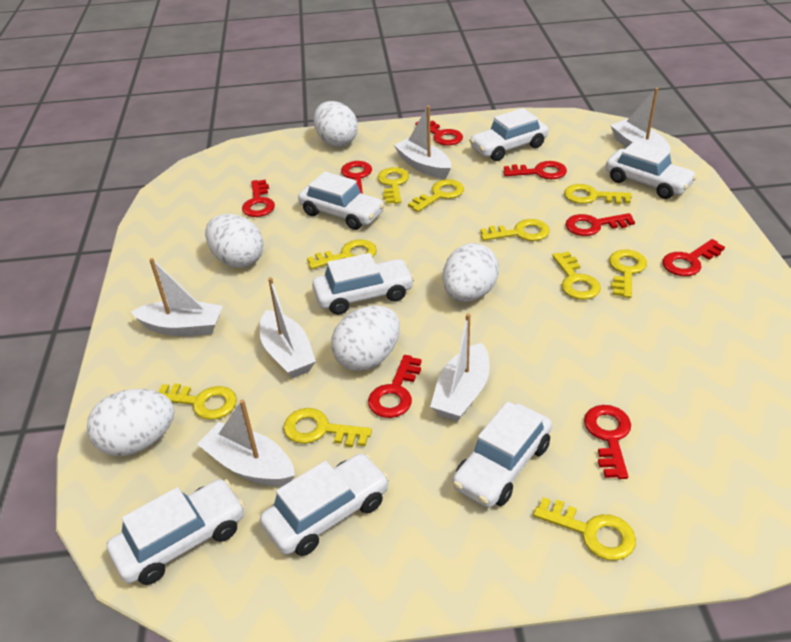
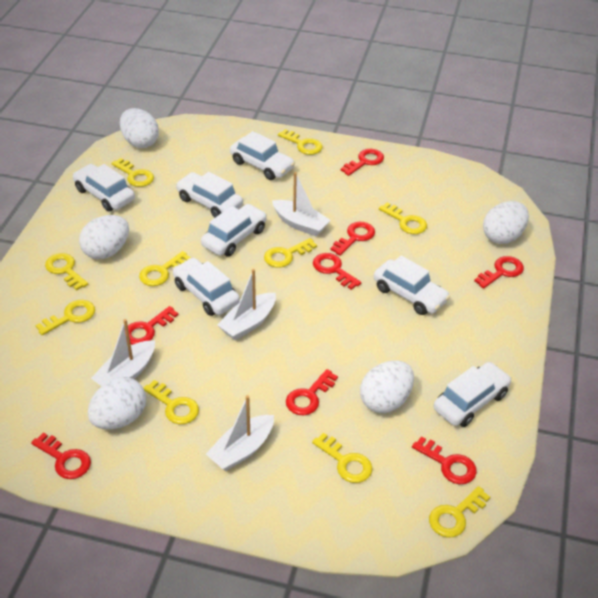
white boat: [130,258,223,336] [197,399,295,486] [260,277,316,378] [394,105,451,179] [430,313,490,421] [610,88,670,151] = 6 -> [91,319,155,386] [206,395,274,471] [217,269,276,340] [272,172,331,236] = 4

